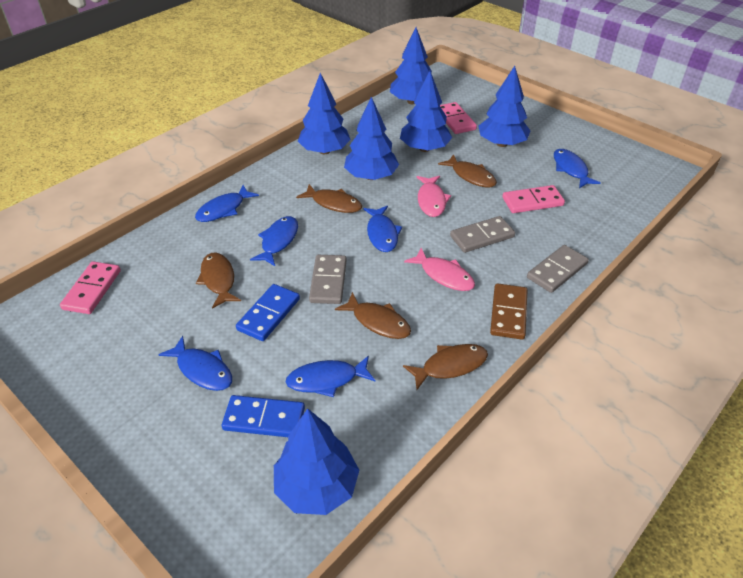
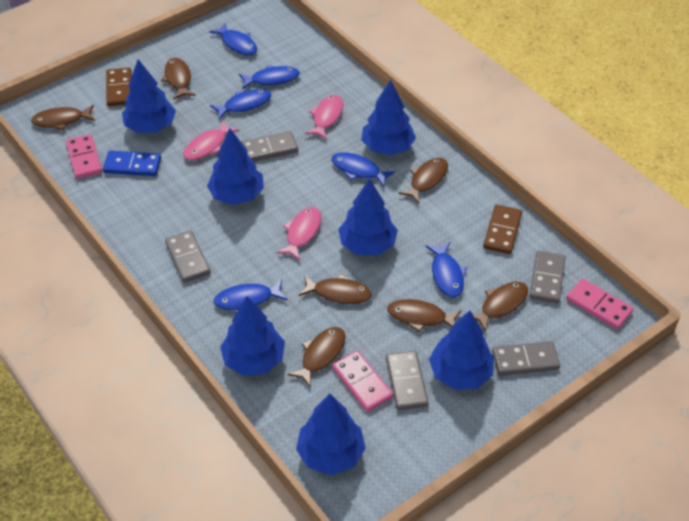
blue domino: [222,395,305,437] [236,284,300,341] = 2 -> [103,150,161,176] = 1
blue tree: [274,408,359,515] [298,73,351,154] [344,97,399,180] [390,27,432,104] [400,71,452,152] [478,66,530,147] = 6 -> [122,59,176,133] [207,128,264,205] [220,296,285,376] [296,394,366,475] [338,178,398,255] [361,80,416,155] [429,310,494,390] = 7
brown domino: [490,283,527,339] = 1 -> [106,68,132,106] [483,205,522,254] = 2
brown fish: [196,253,241,309] [296,184,362,213] [335,292,411,339] [403,344,488,390] [438,154,497,187] = 5 -> [31,105,95,130] [161,58,196,100] [287,327,346,388] [299,274,372,304] [387,299,461,332] [398,158,448,204] [473,282,528,332] = 7
grey domino: [309,255,347,304] [450,216,515,253] [527,245,589,293] = 3 -> [165,231,211,283] [241,131,298,162] [386,351,428,410] [492,341,560,376] [530,251,566,303] = 5
pink fish: [404,248,475,291] [416,176,451,217] = 2 -> [184,120,239,160] [276,207,321,260] [305,95,343,139] = 3

